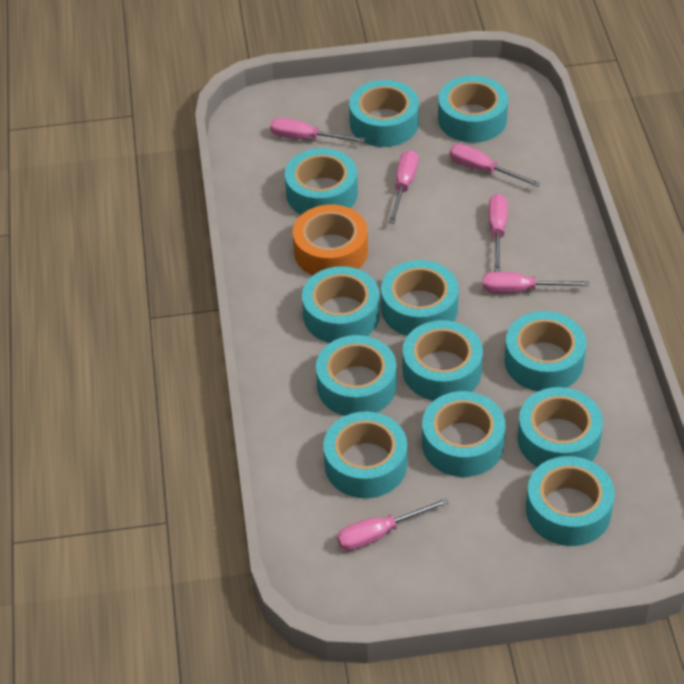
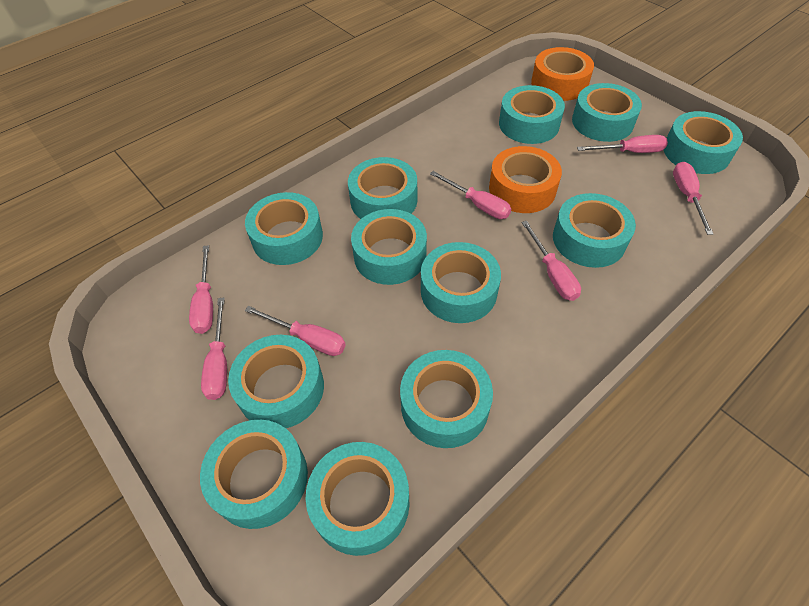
orange tape: [293,205,368,276] = 1 -> [489,146,562,213] [531,47,594,101] = 2
pink screwdriver: [270,118,366,143] [337,498,449,551] [388,150,418,224] [449,144,541,187] [482,272,589,293] [488,194,508,272] = 6 -> [189,245,213,334] [201,298,227,400] [245,306,346,356] [430,171,511,219] [521,221,581,301] [577,135,668,153] [673,162,713,235] = 7

